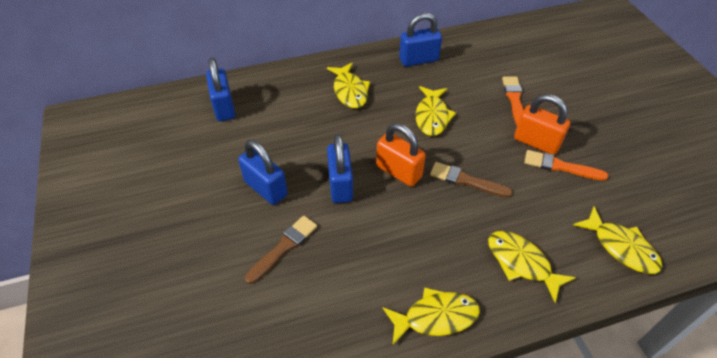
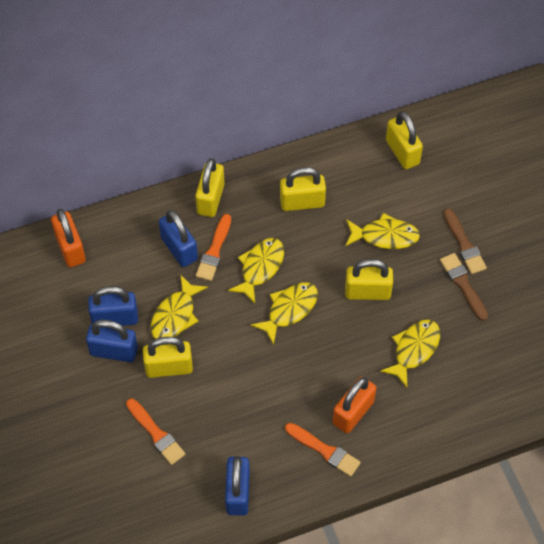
orange brush: [502,77,524,125] [524,150,608,181] = 2 -> [126,399,186,465] [196,214,231,281] [285,423,361,477] = 3
yellow padlock: none = 0 -> [143,337,193,378] [195,158,225,217] [280,167,326,211] [345,259,393,300] [386,111,423,169] = 5

